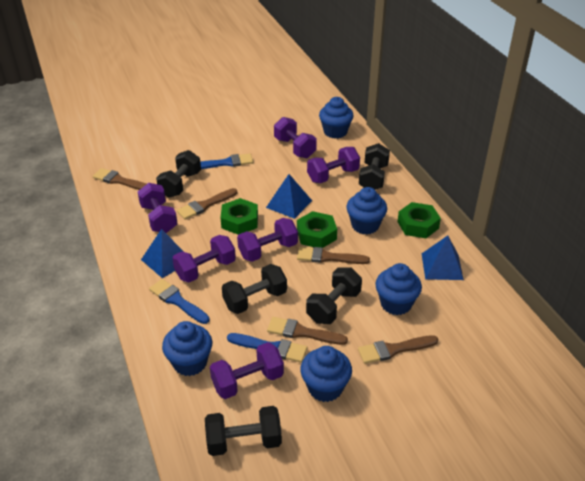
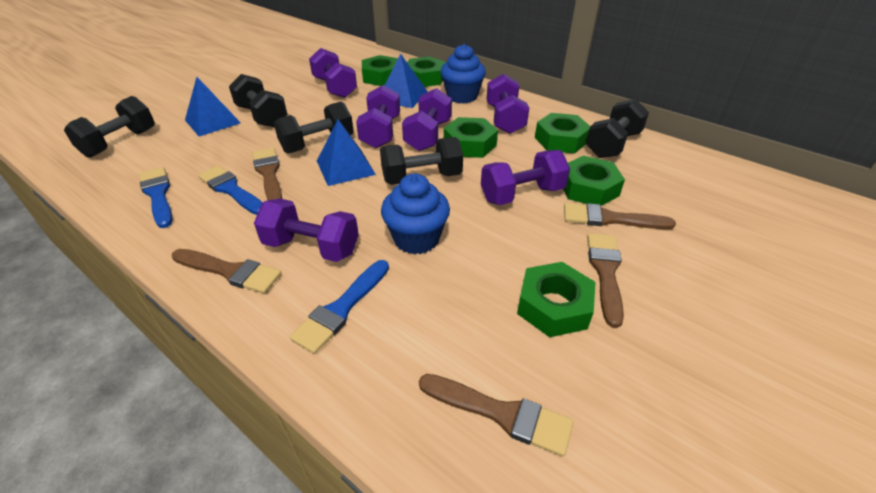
blue cupcake: [162,321,212,376] [300,346,352,402] [319,97,354,138] [346,187,387,235] [375,263,422,315] = 5 -> [381,174,450,255] [440,44,486,104] = 2
green nut: [221,198,258,235] [297,211,337,248] [398,202,441,238] = 3 -> [362,55,398,86] [407,56,446,87] [444,117,498,158] [517,262,596,337] [535,113,590,154] [563,156,625,206] = 6

